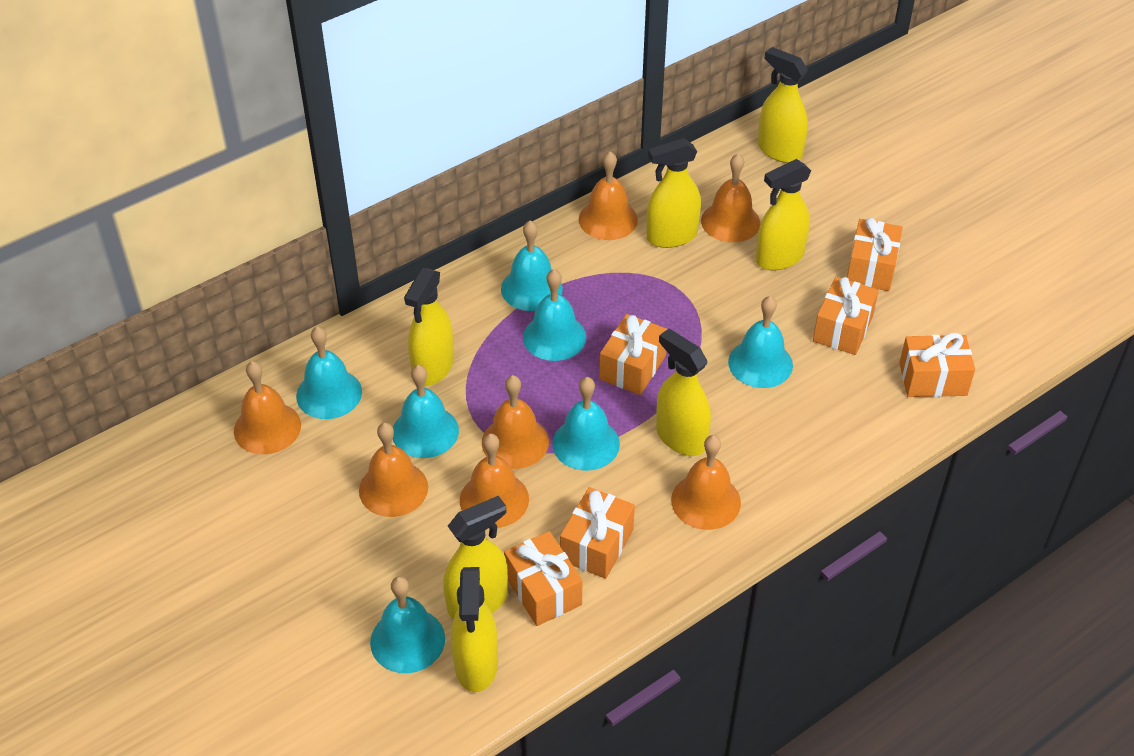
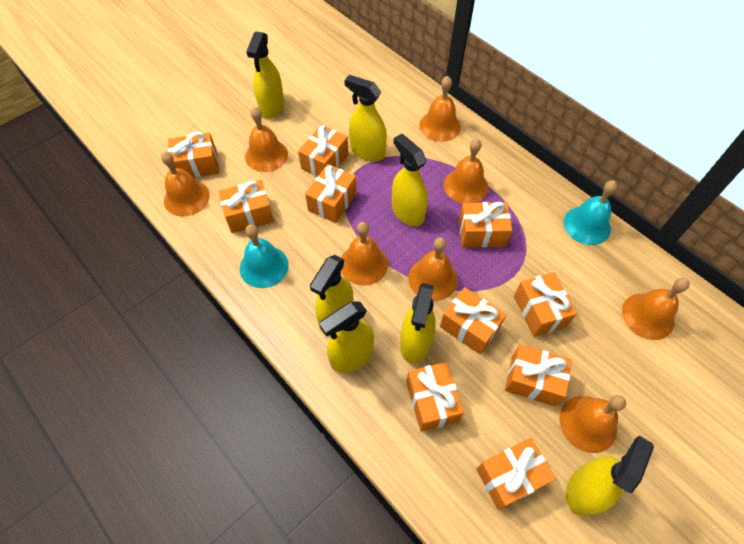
orange bell: [234,361,301,454] [359,423,428,517] [460,434,529,528] [482,375,549,469] [579,151,638,240] [671,435,741,530] [701,153,760,242] = 7 -> [161,151,210,217] [245,106,288,172] [341,222,388,286] [408,237,458,301] [419,76,461,142] [444,139,488,204] [559,395,626,453] [622,278,690,340] = 8
orange gift: [504,531,582,626] [560,487,635,579] [599,314,667,395] [813,277,879,355] [847,218,903,291] [899,333,975,397] = 6 -> [168,132,219,178] [218,180,274,233] [298,125,349,176] [305,164,357,223] [406,362,464,432] [440,287,506,354] [459,202,512,248] [476,438,556,510] [505,344,572,407] [514,272,577,337] = 10
turquoise bell: [296,327,362,419] [370,576,445,673] [393,365,459,458] [501,221,563,311] [523,269,586,361] [552,377,620,471] [728,296,793,388] = 7 -> [240,224,289,288] [564,180,617,245] = 2

